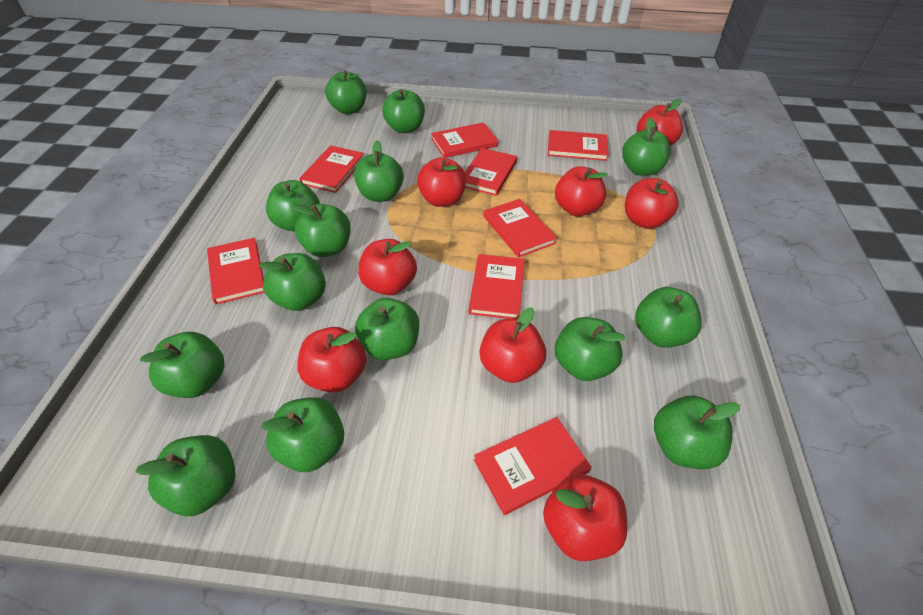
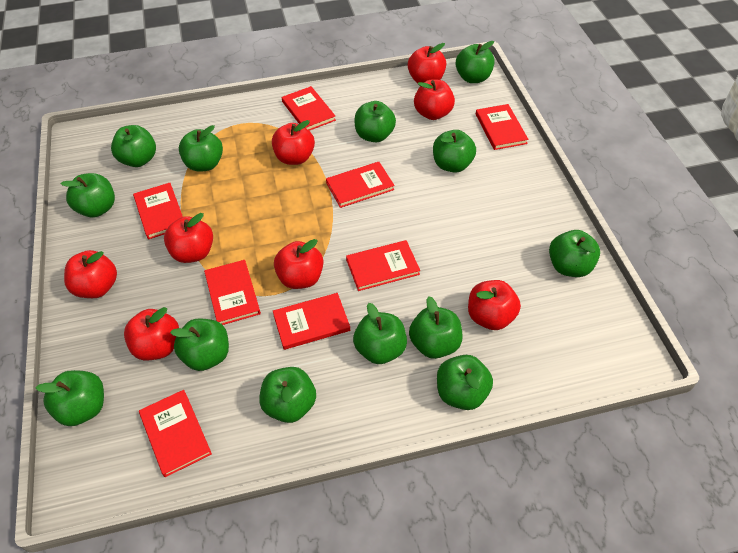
green apple: [135,435,236,516] [140,332,225,398] [259,253,326,311] [261,397,344,472] [266,180,320,232] [292,204,351,257] [325,70,367,114] [354,140,404,202] [355,298,419,360] [382,89,425,133] [555,317,626,381] [622,117,670,176] [635,287,702,348] [654,396,740,469] = 14 -> [36,370,104,426] [60,173,115,217] [111,125,156,167] [170,319,229,371] [179,125,223,172] [259,367,316,423] [353,303,407,364] [354,101,396,142] [409,296,463,359] [433,130,476,173] [437,355,493,410] [456,41,495,83] [549,230,600,277] = 13

